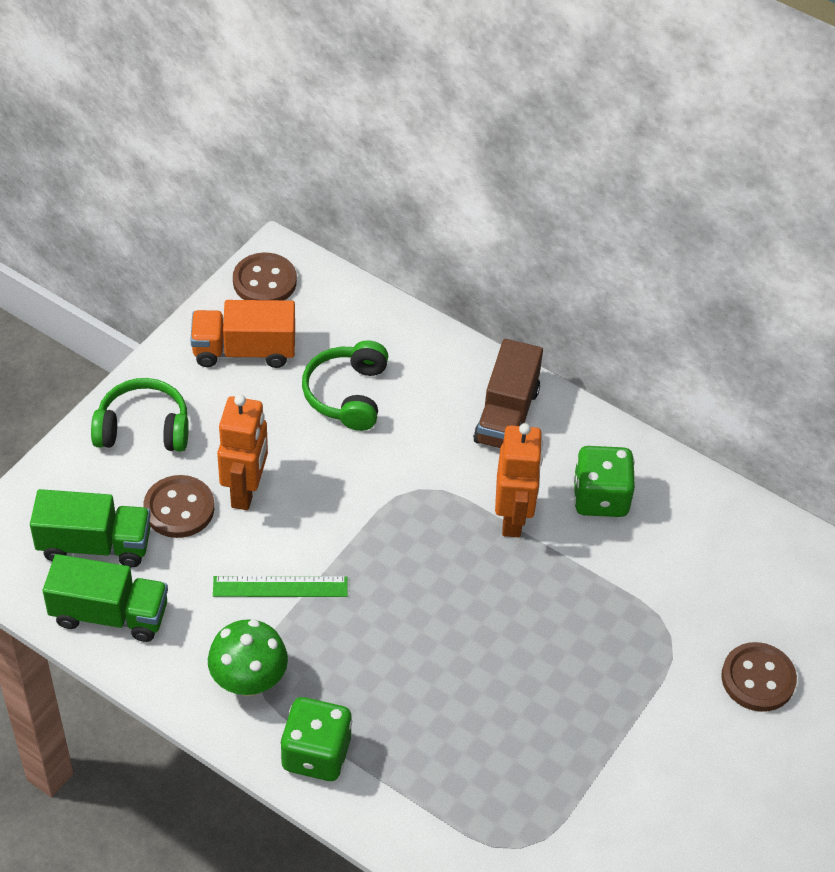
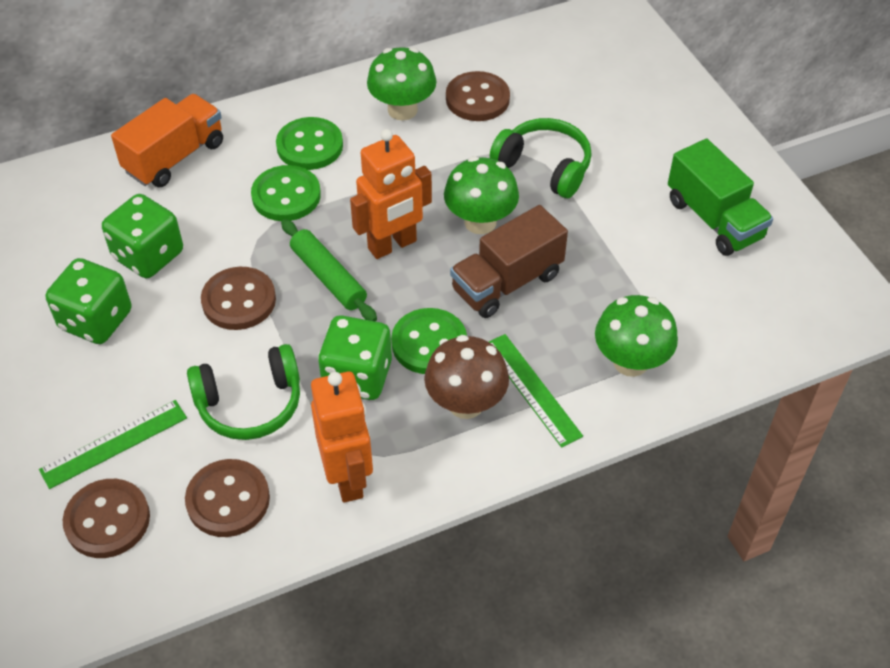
brown button: [143,475,214,538] [233,253,297,300] [721,642,797,712] = 3 -> [63,479,150,558] [185,459,270,537] [201,267,276,330] [446,71,510,121] = 4
brown mushroom: none = 0 -> [424,335,509,419] = 1
green button: none = 0 -> [251,165,321,221] [276,117,343,170] [391,308,467,374] = 3
green dice: [280,697,352,781] [573,446,635,517] = 2 -> [46,258,132,344] [102,194,183,278] [318,315,392,400] = 3
green mushroom: [208,619,288,696] = 1 -> [367,47,436,120] [444,156,519,234] [595,295,678,377] = 3
green rolling pin: none = 0 -> [281,219,377,321] = 1
green ruler: [213,576,348,597] = 1 -> [39,400,187,489] [489,334,583,448] = 2
green truck: [30,489,151,567] [43,554,168,642] = 2 -> [668,139,773,256] = 1

